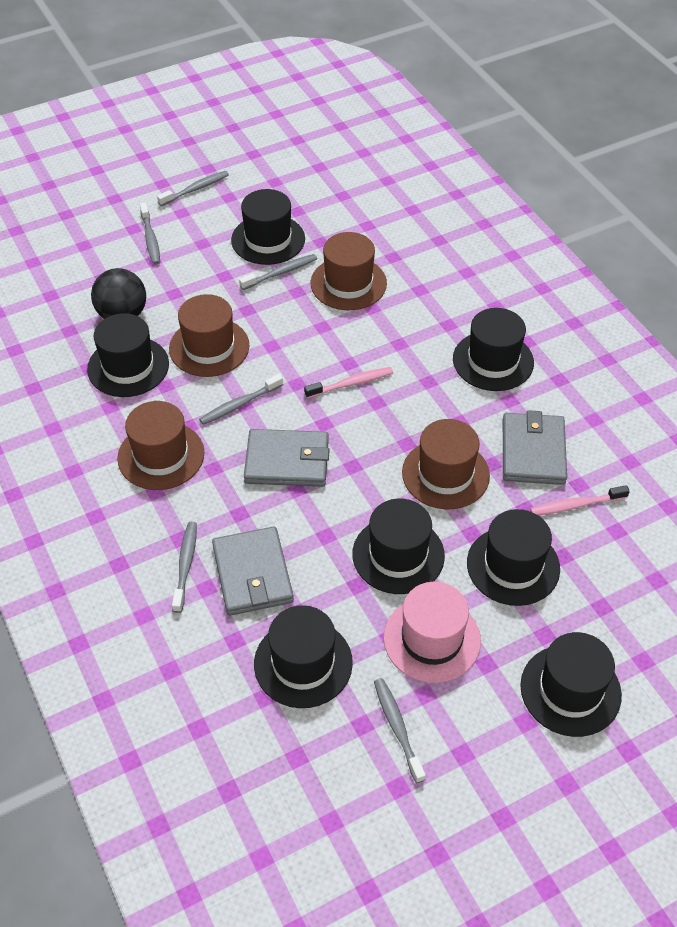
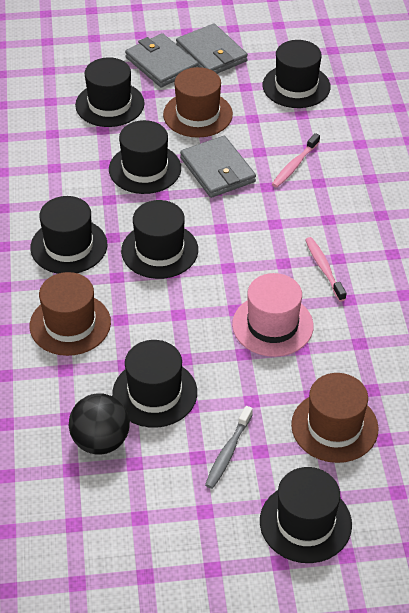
brown hat: [117,401,204,490] [169,294,250,377] [311,232,387,310] [402,419,490,509] = 4 -> [30,272,111,356] [163,67,233,138] [291,373,379,463] = 3
grey toothbrush: [140,203,160,264] [157,171,229,206] [172,522,197,613] [199,374,283,425] [239,254,317,290] [374,678,426,783] = 6 -> [205,406,253,489] = 1

